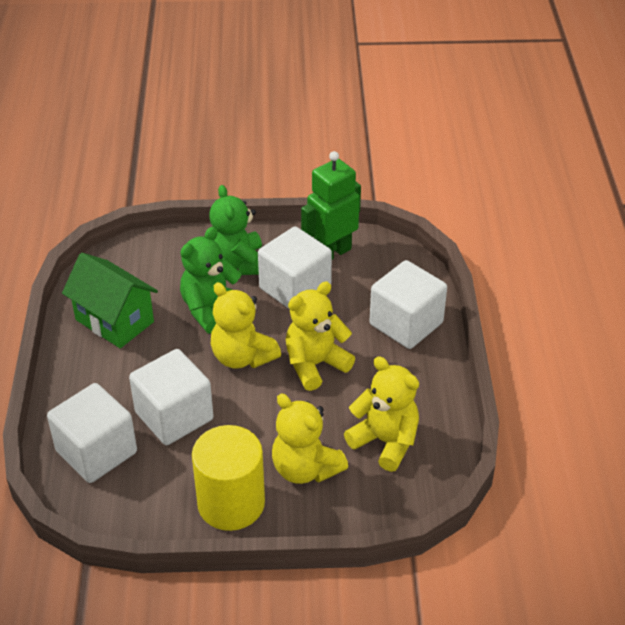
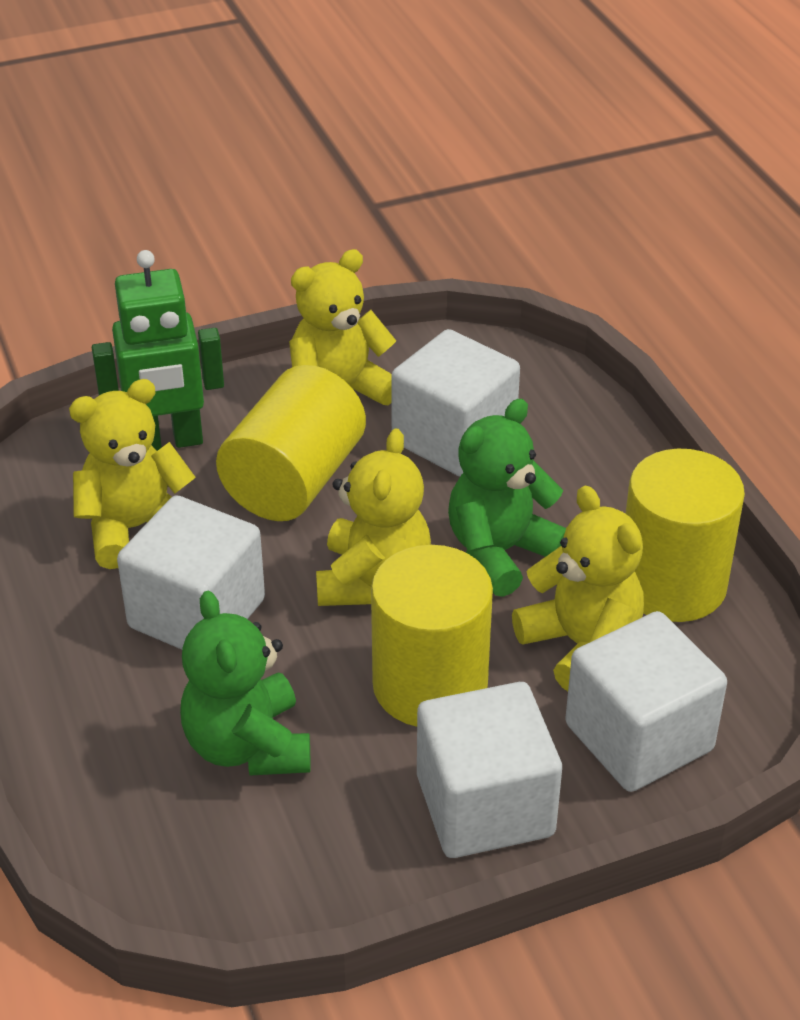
green house: [62,253,158,348] = 1 -> none = 0
yellow cylinder: [192,425,265,531] = 1 -> [216,365,366,521] [371,545,493,727] [626,449,745,622] = 3

